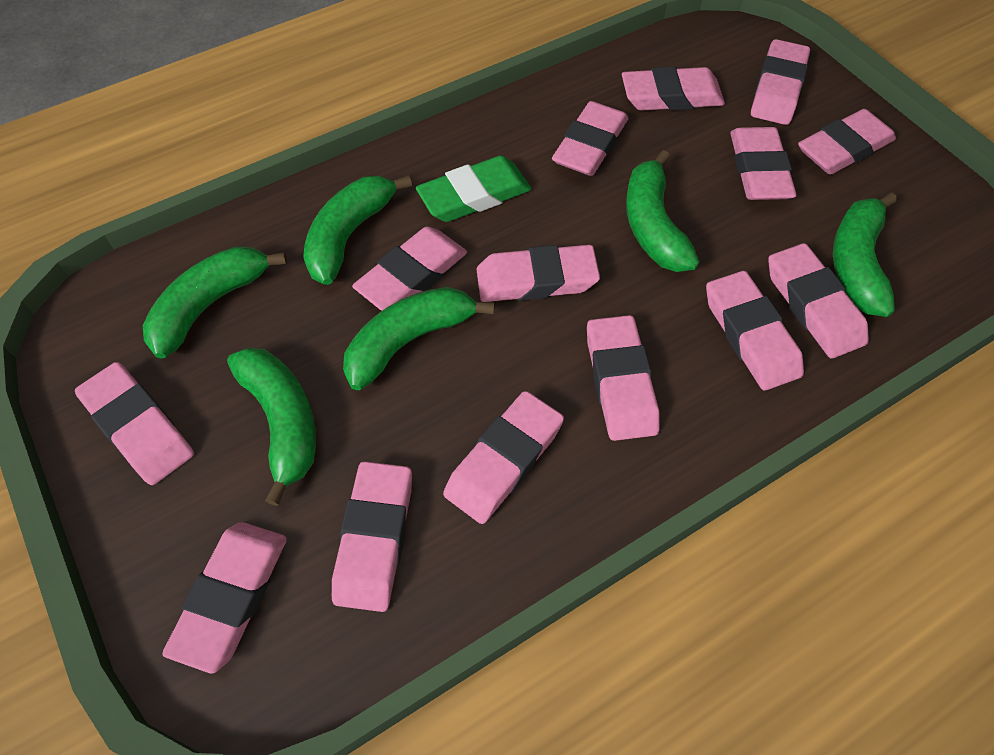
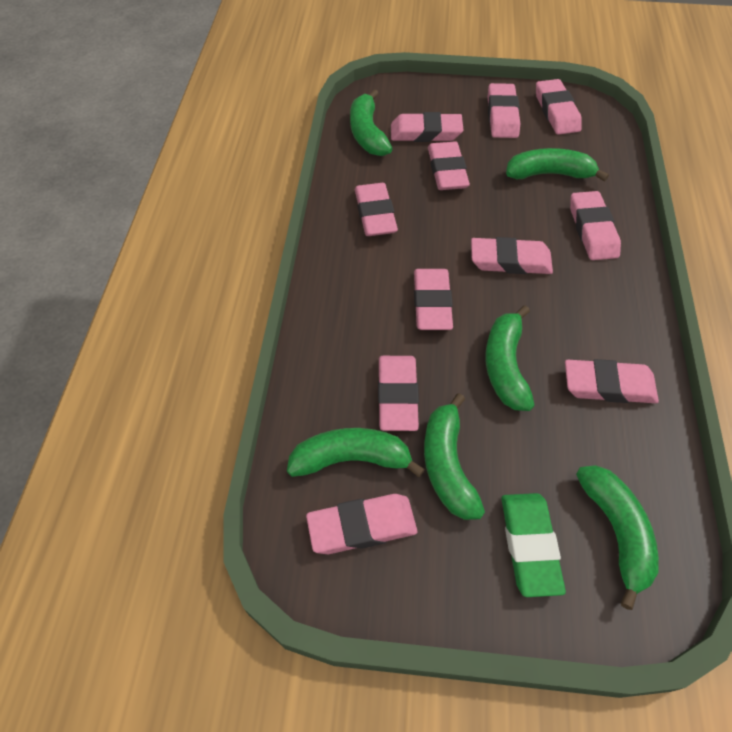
pink eraser: [75,362,194,485] [162,522,287,674] [332,461,412,612] [352,227,467,311] [443,391,564,524] [477,245,600,302] [552,101,628,176] [587,315,660,441] [622,66,725,111] [706,271,804,391] [730,127,797,200] [751,39,810,125] [768,243,869,359] [798,109,896,175] = 14 -> [306,494,417,554] [355,183,398,236] [378,356,419,431] [391,112,463,142] [414,269,453,330] [428,142,470,190] [471,237,553,274] [488,83,520,138] [536,79,582,135] [565,359,659,403] [570,191,621,260] = 11

